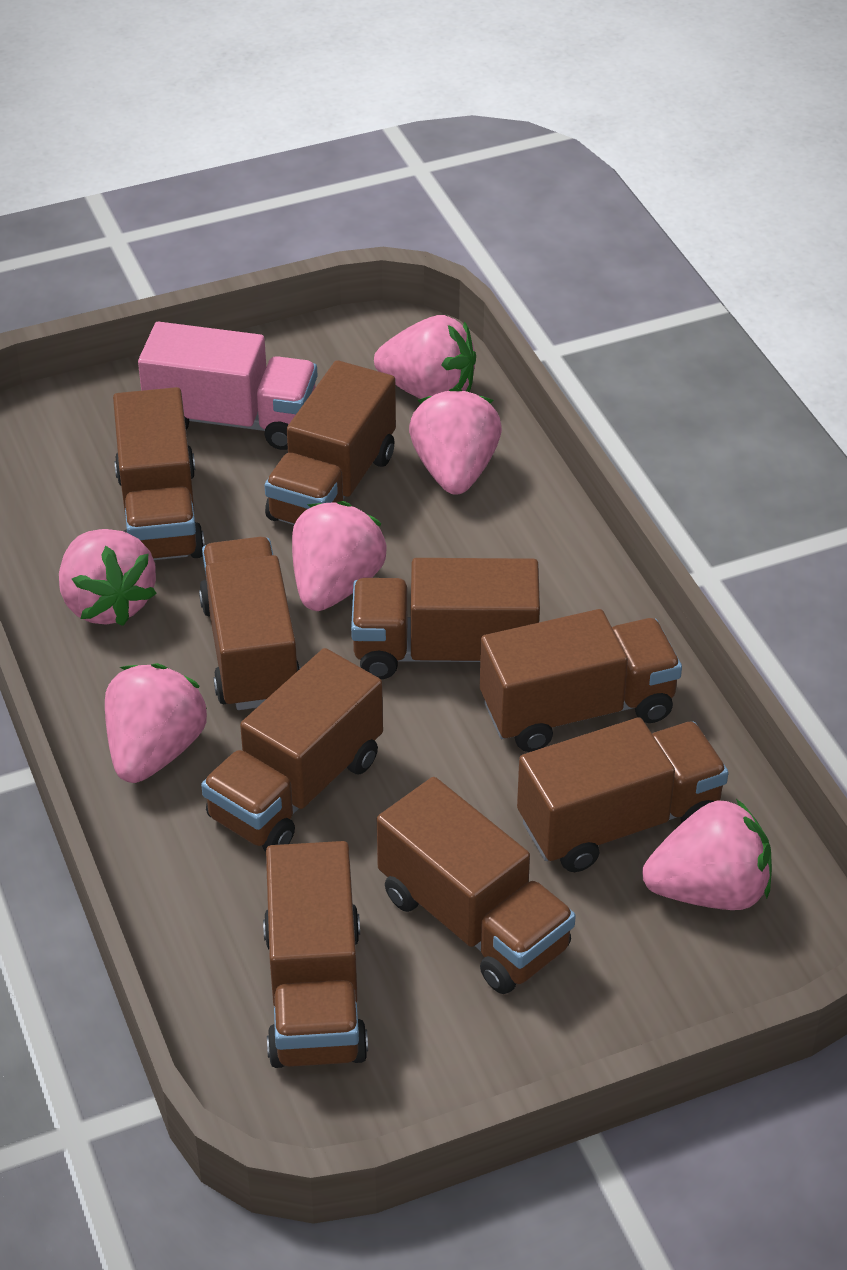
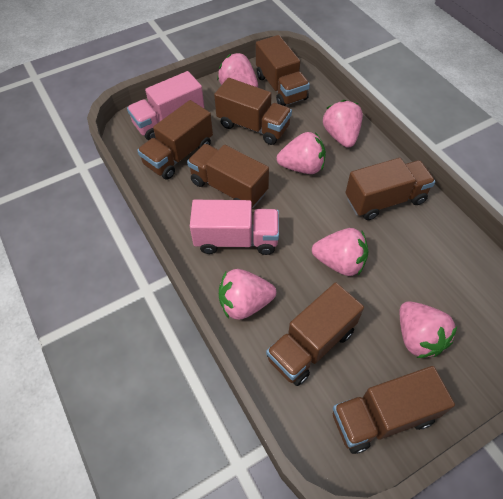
brown truck: [113,387,205,560] [199,537,301,710] [201,648,383,852] [263,841,368,1068] [265,360,396,525] [351,558,540,679] [377,777,576,994] [480,609,682,752] [517,717,729,872] = 9 -> [137,100,213,180] [187,144,269,208] [214,78,292,145] [256,35,310,106] [266,282,364,386] [333,366,455,454] [345,158,435,220] = 7
pink truck: [138,322,317,450] = 1 -> [127,71,204,140] [190,200,279,255] = 2

